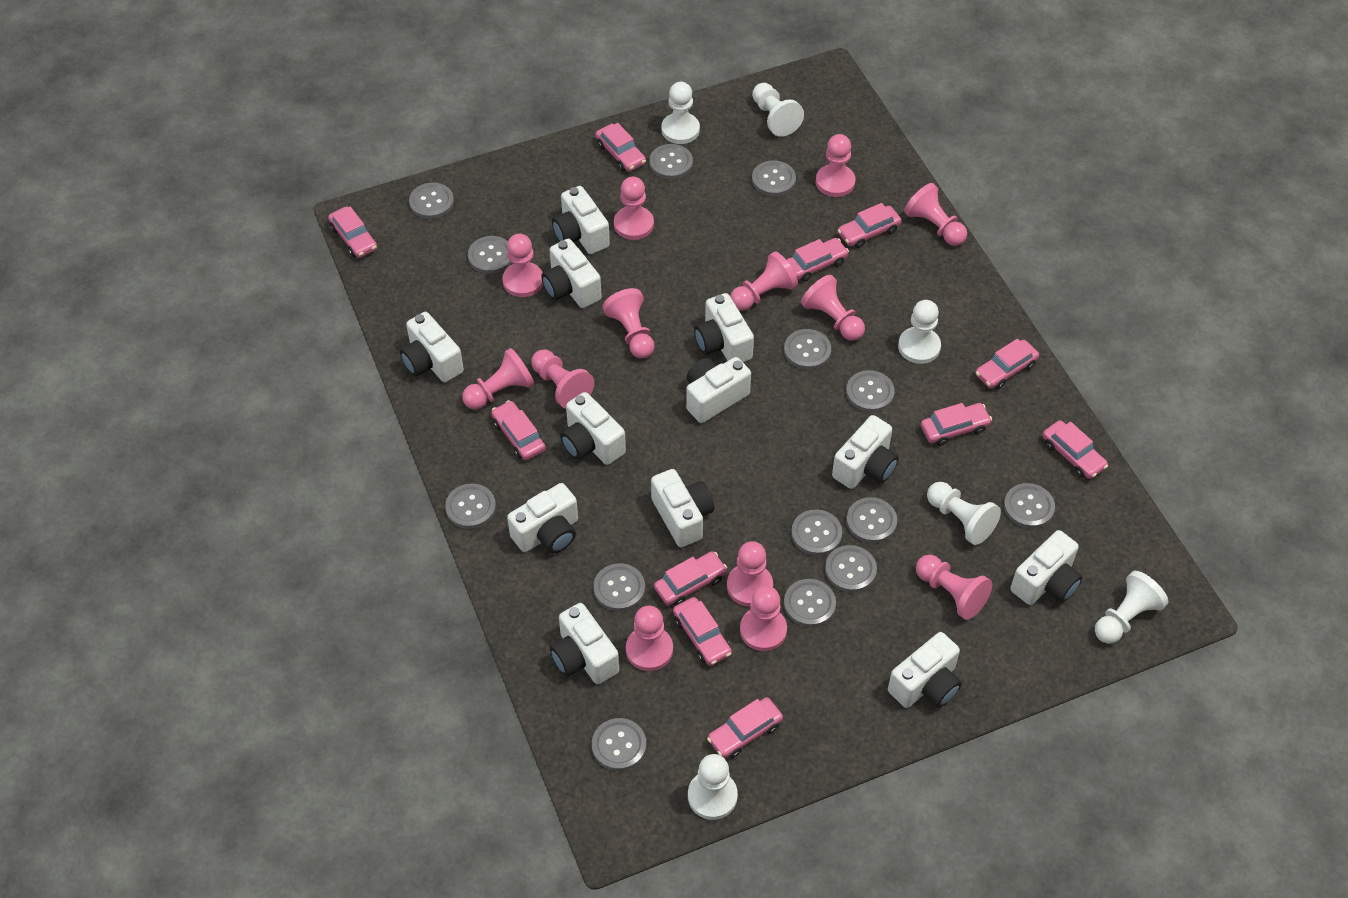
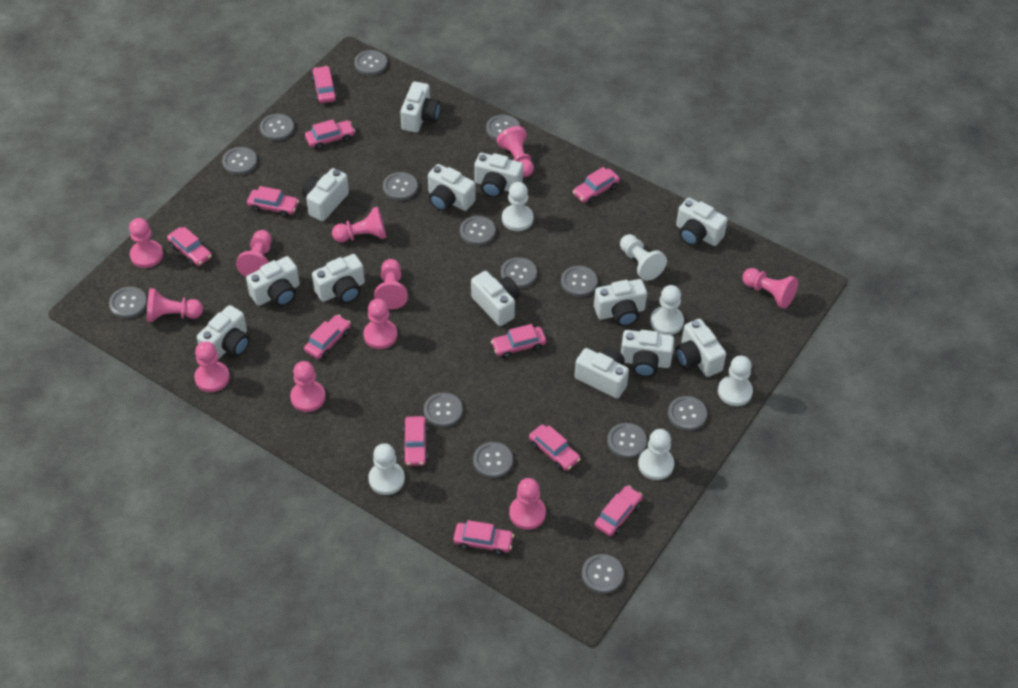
pink pawn: [462,348,534,409] [502,234,543,297] [531,349,594,409] [602,288,655,358] [614,177,654,240] [626,606,673,671] [727,541,773,607] [730,251,798,311] [740,586,787,651] [801,275,865,341] [816,134,855,197] [904,183,967,246] [916,555,992,620] = 13 -> [129,218,163,268] [147,288,203,322] [194,341,230,392] [236,230,272,277] [290,361,326,412] [332,207,386,242] [363,299,397,349] [374,259,408,309] [497,126,534,177] [509,478,546,530] [742,268,798,309] = 11
white camera: [400,312,464,382] [507,483,578,553] [541,239,602,308] [550,603,619,684] [552,186,610,254] [560,392,626,465] [651,469,715,547] [686,357,751,423] [694,293,754,362] [832,415,899,489] [888,632,962,708] [1011,530,1083,605] = 12 -> [197,305,250,360] [246,256,300,306] [302,168,349,221] [312,254,365,304] [400,82,440,133] [428,164,476,211] [471,271,520,326] [474,153,523,198] [575,347,629,398] [594,279,647,326] [621,330,674,377] [675,319,726,377] [676,198,728,246] = 13

